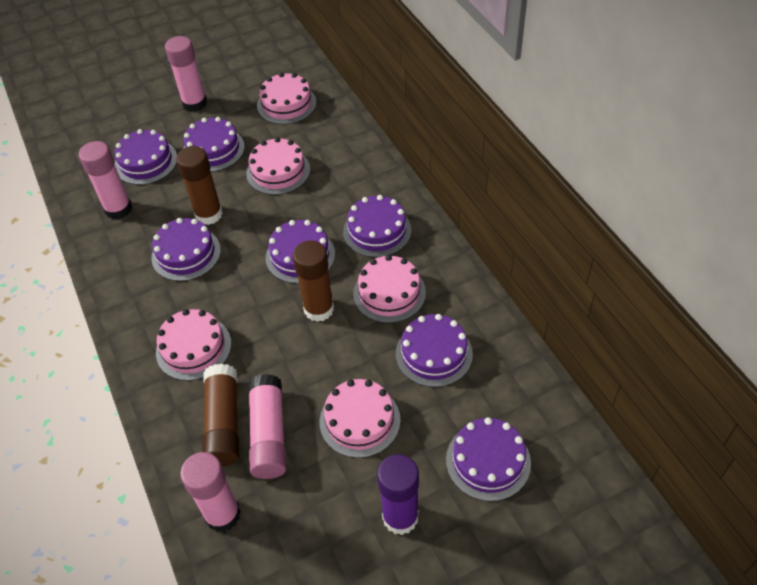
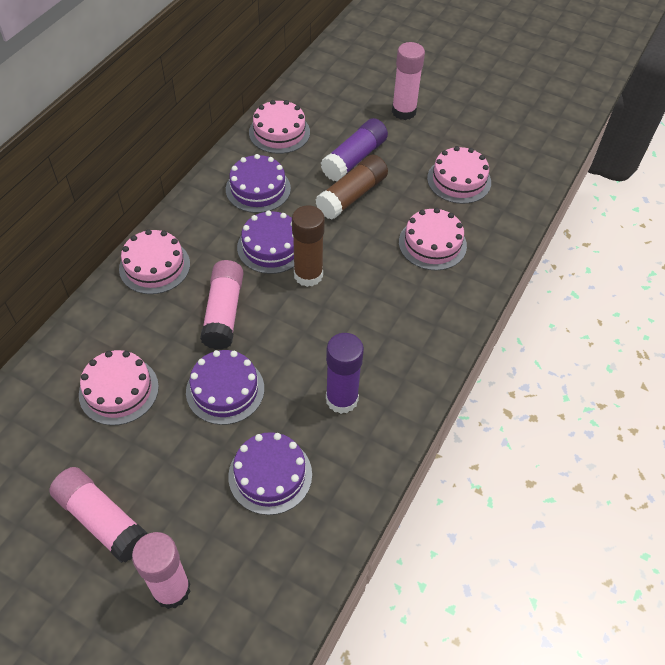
brown glue stick: [176,146,223,225] [202,364,239,467] [292,241,334,322] = 3 -> [292,205,325,287] [315,155,388,220] = 2
purple cake: [114,129,177,185] [151,218,221,281] [183,117,245,172] [266,220,335,284] [343,195,412,258] [396,314,473,387] [446,417,531,501] = 7 -> [186,350,264,425] [226,154,291,213] [228,432,312,515] [237,210,294,274] = 4
purple glue stick: [377,454,419,535] = 1 -> [321,118,388,181] [326,333,364,414] = 2

